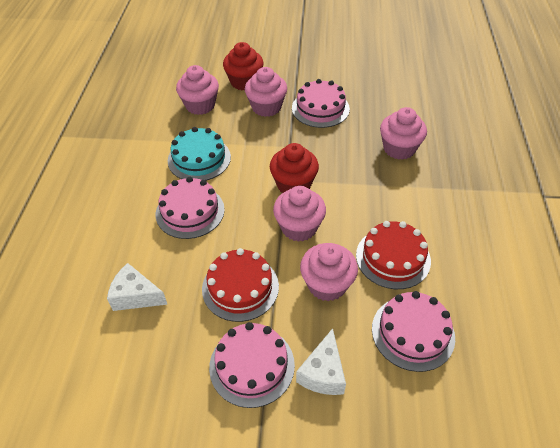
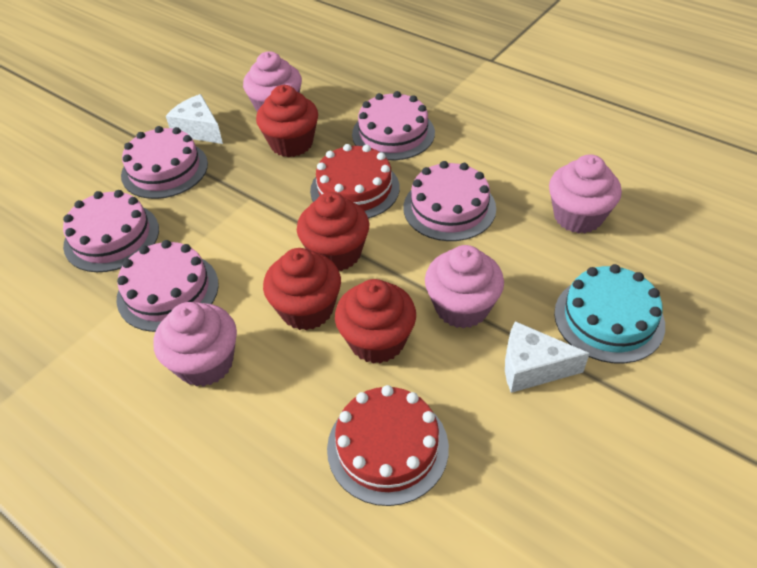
pink cake: [156,177,225,239] [209,322,295,408] [292,79,350,128] [372,291,455,372] = 4 -> [63,190,159,272] [116,240,219,332] [121,126,208,199] [352,91,435,160] [403,161,496,241] = 5
pink cupcake: [176,65,219,115] [245,67,287,117] [273,186,326,242] [300,243,358,301] [380,107,427,160] = 5 -> [153,302,237,387] [243,51,302,112] [425,245,504,329] [549,154,622,233] = 4
red cupcake: [223,42,264,90] [270,143,319,193] = 2 -> [256,85,318,157] [263,248,341,330] [297,192,369,271] [335,279,416,364] = 4

